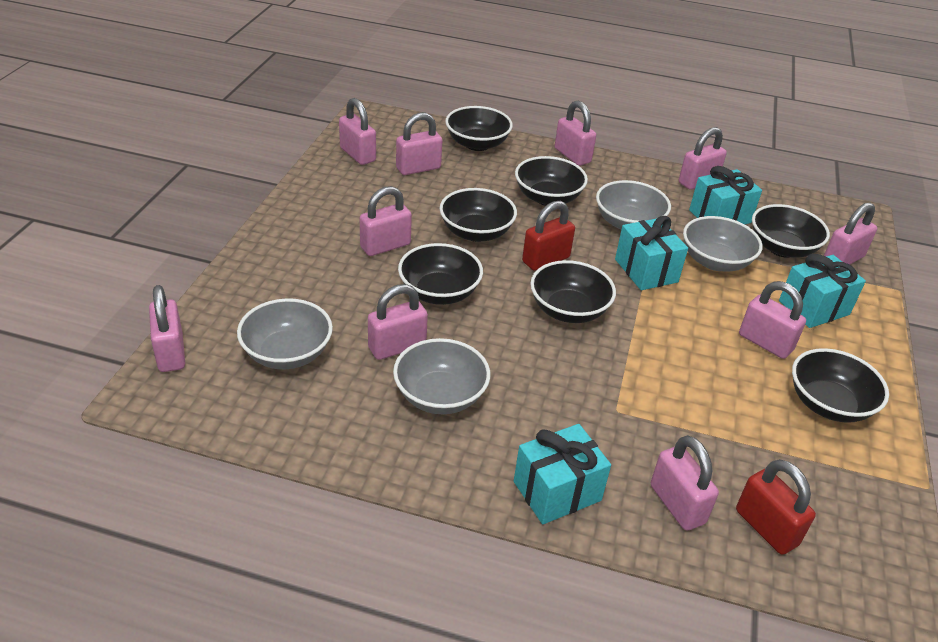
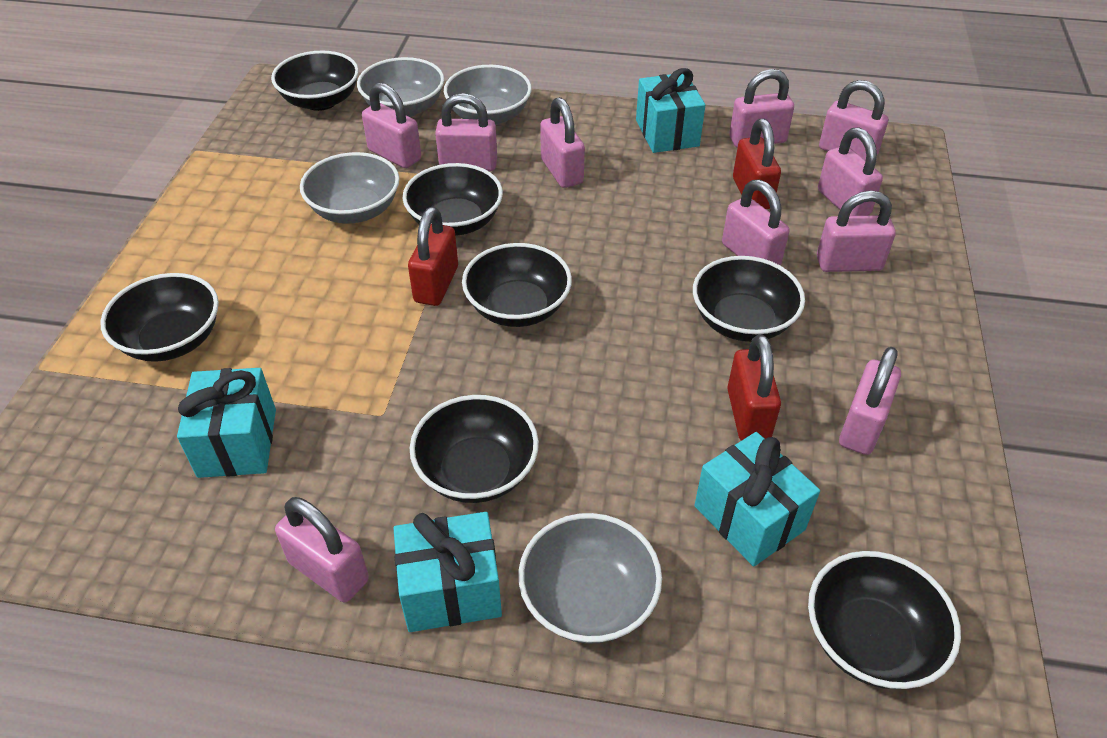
red padlock: [522,201,575,271] [736,459,816,555] = 2 -> [408,207,458,306] [727,334,781,441] [733,118,781,209] = 3

